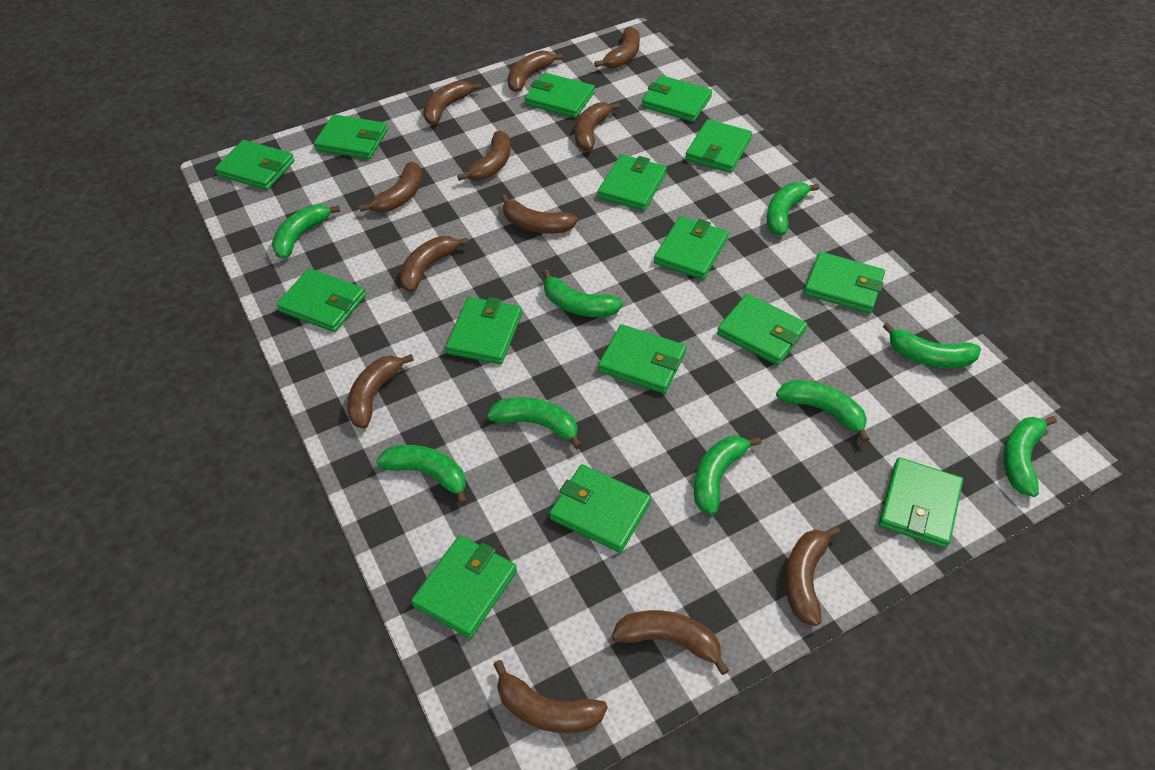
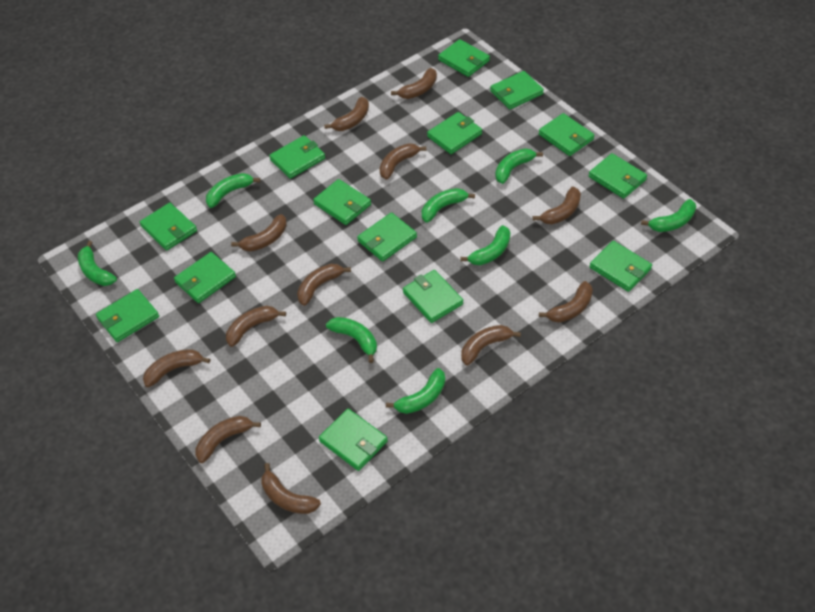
green banana: [272,204,340,259] [376,445,467,505] [487,397,582,449] [543,269,623,317] [694,436,761,515] [767,182,819,235] [776,380,869,442] [883,322,981,368] [1003,416,1057,497] = 9 -> [78,241,117,286] [206,173,260,208] [326,317,377,363] [386,368,445,414] [422,188,475,223] [460,225,510,265] [495,148,543,184] [641,199,696,232] = 8
green wallet: [215,140,295,190] [276,268,366,332] [314,114,388,159] [411,535,517,638] [446,297,522,364] [525,73,595,118] [549,464,651,553] [598,154,667,211] [598,324,686,394] [642,75,712,122] [654,216,729,280] [685,119,752,173] [717,294,808,365] [804,252,885,313] [879,457,963,548] = 15 -> [96,289,159,342] [140,203,197,251] [174,252,236,303] [269,135,325,179] [313,179,371,225] [319,409,388,471] [357,213,417,262] [403,270,463,323] [427,112,482,154] [438,39,490,77] [490,71,544,110] [539,113,595,156] [589,153,647,199] [589,241,652,292] = 14

